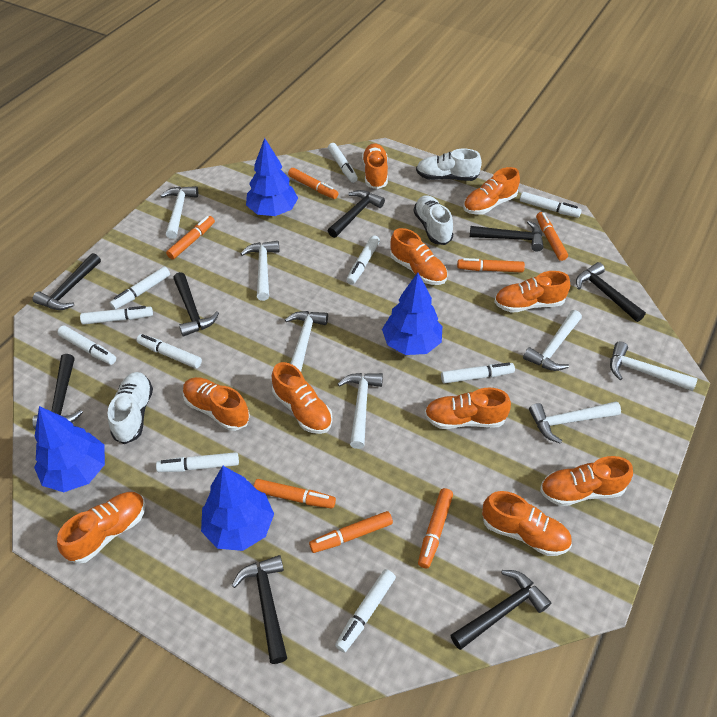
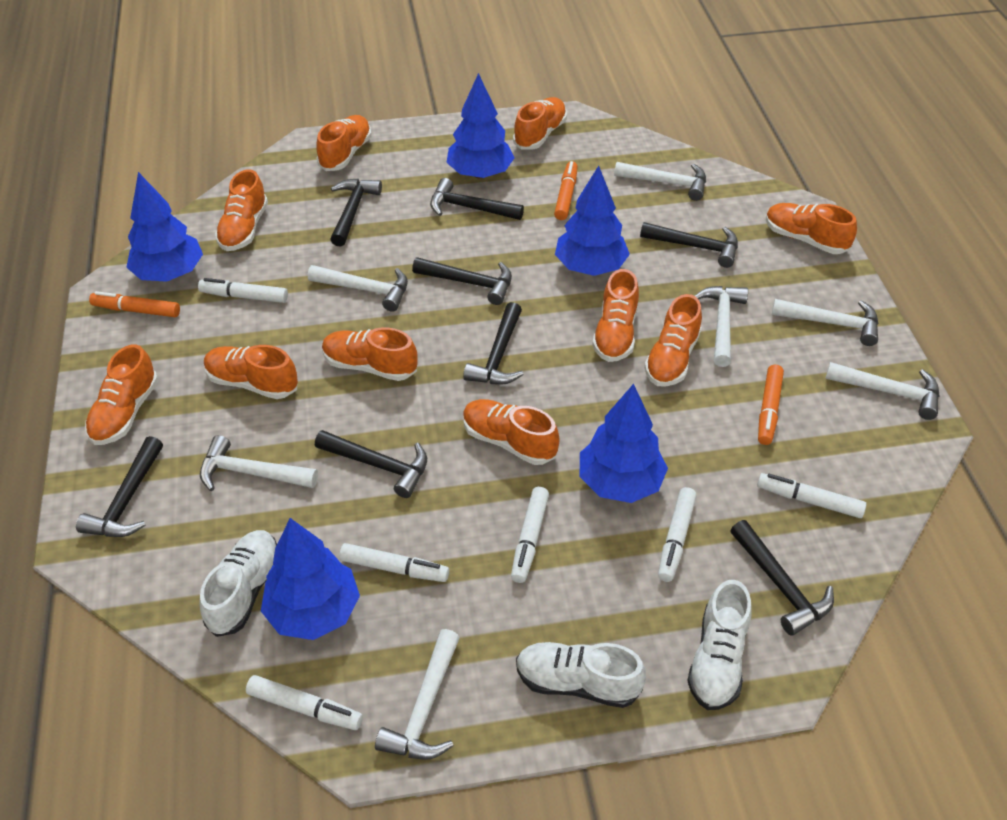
blue tree: [34,406,105,492] [201,466,274,551] [246,138,298,216] [382,273,443,355] = 4 -> [126,172,203,282] [261,518,360,640] [446,73,515,179] [555,166,630,276] [580,384,668,503] = 5
orange marker: [166,216,215,259] [254,479,336,508] [288,168,339,199] [309,511,393,553] [418,488,453,568] [457,258,525,273] [536,212,568,261] = 7 -> [89,291,180,317] [554,161,578,220] [758,365,784,445] = 3
white marker: [57,325,116,365] [80,306,153,325] [110,267,170,310] [137,334,202,368] [156,452,239,472] [328,143,358,183] [335,569,396,653] [347,235,380,284] [441,362,515,384] [520,192,582,218] = 10 -> [198,278,288,303] [246,675,363,730] [339,543,449,582] [511,487,549,583] [658,487,697,582] [757,473,866,518] = 6

